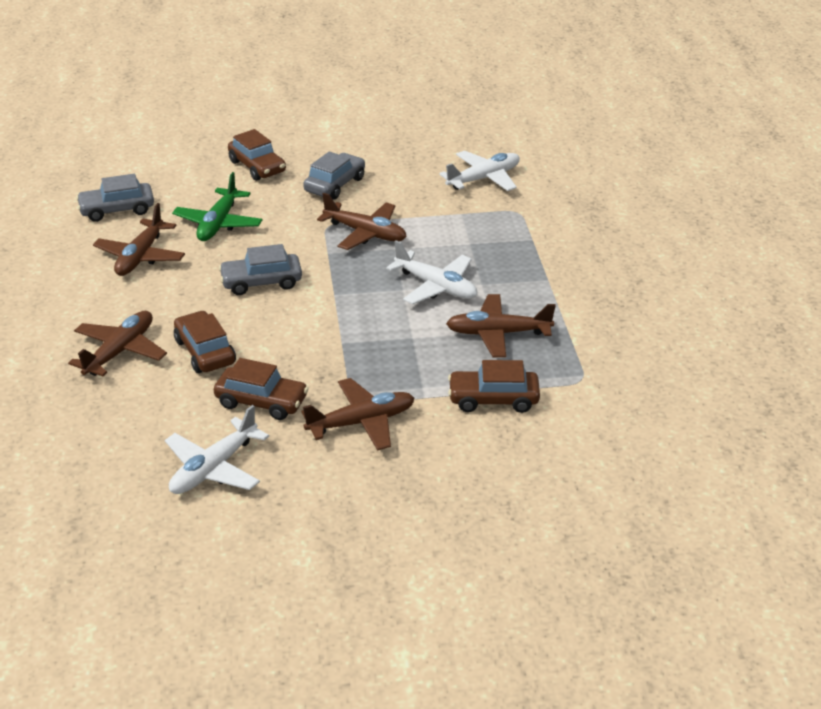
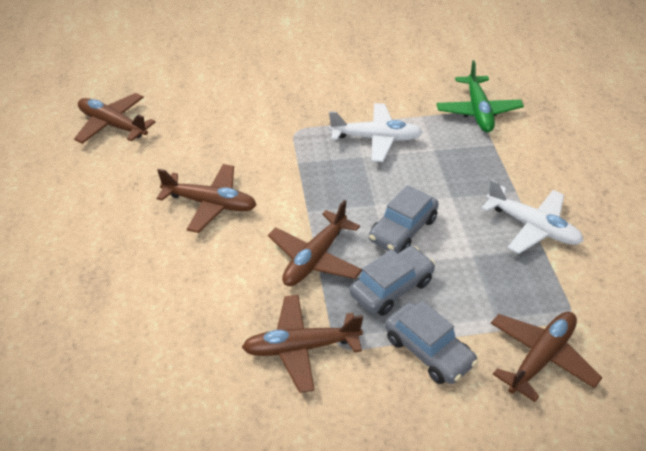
brown car: [174,311,236,373] [214,358,309,420] [228,129,286,181] [448,360,540,413] = 4 -> none = 0
white plane: [165,405,269,494] [386,240,477,304] [439,151,520,191] = 3 -> [329,103,423,162] [481,179,584,254] = 2

